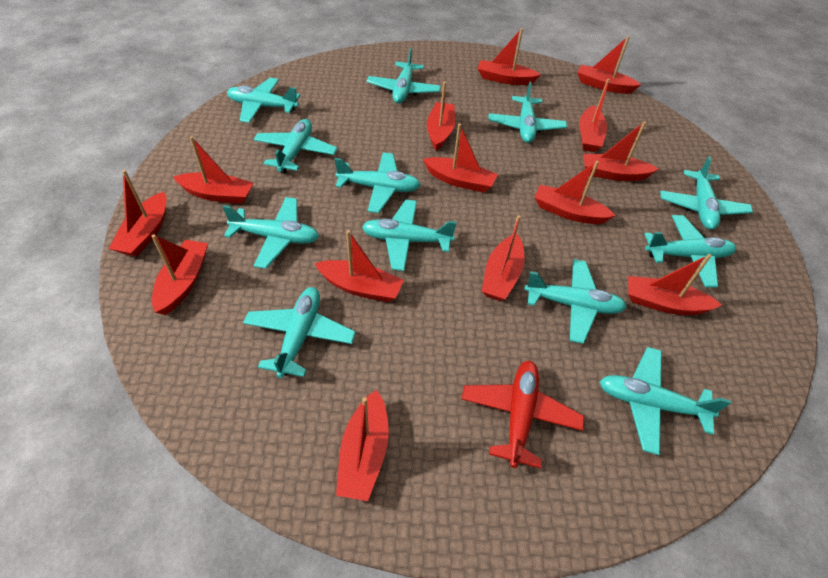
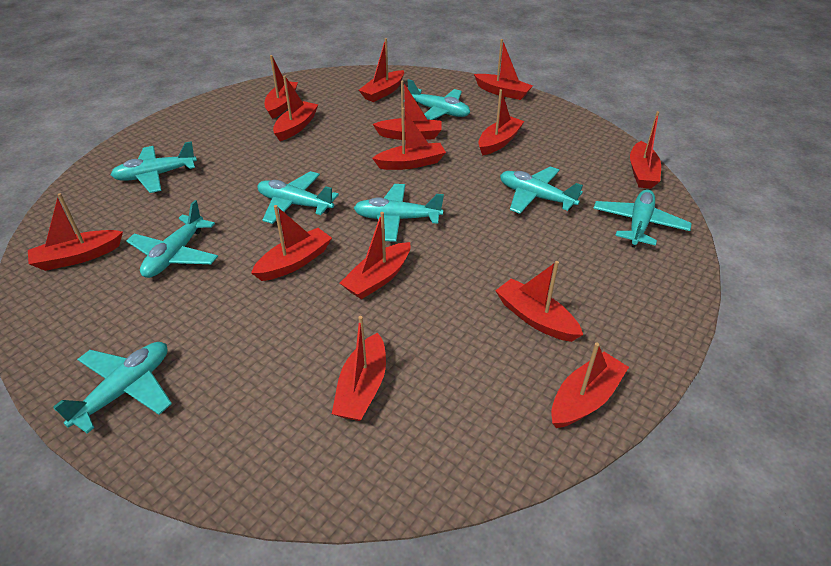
red plane: [461,361,584,469] = 1 -> none = 0
turquoise plane: [223,197,319,269] [227,78,300,123] [243,287,356,378] [253,119,337,174] [334,152,421,213] [362,200,457,271] [367,48,441,103] [488,82,567,143] [524,259,627,344] [599,347,731,455] [644,215,736,287] [660,156,753,230] = 12 -> [53,342,172,434] [111,141,197,193] [126,200,218,278] [258,171,339,224] [354,184,444,242] [404,79,470,120] [500,166,583,214] [593,189,692,247] = 8

